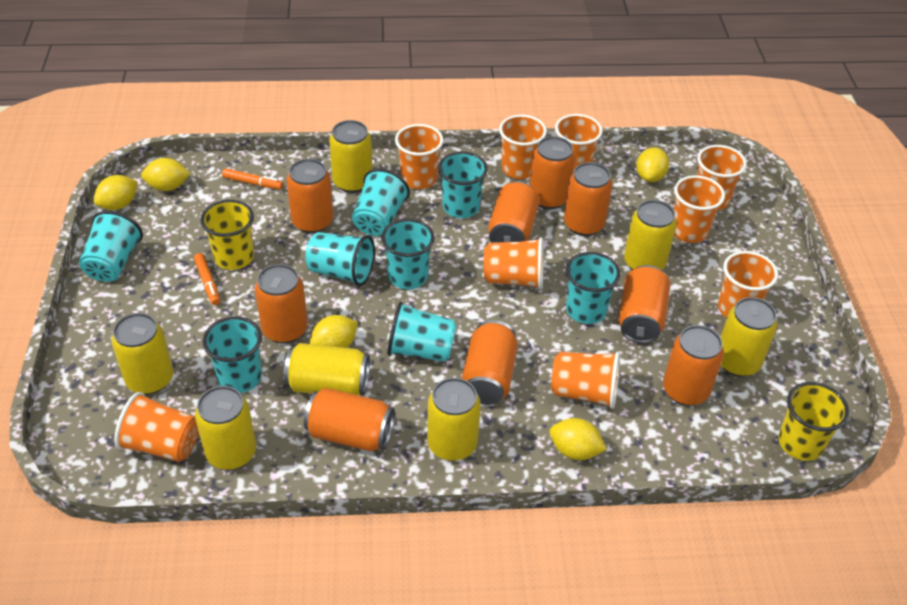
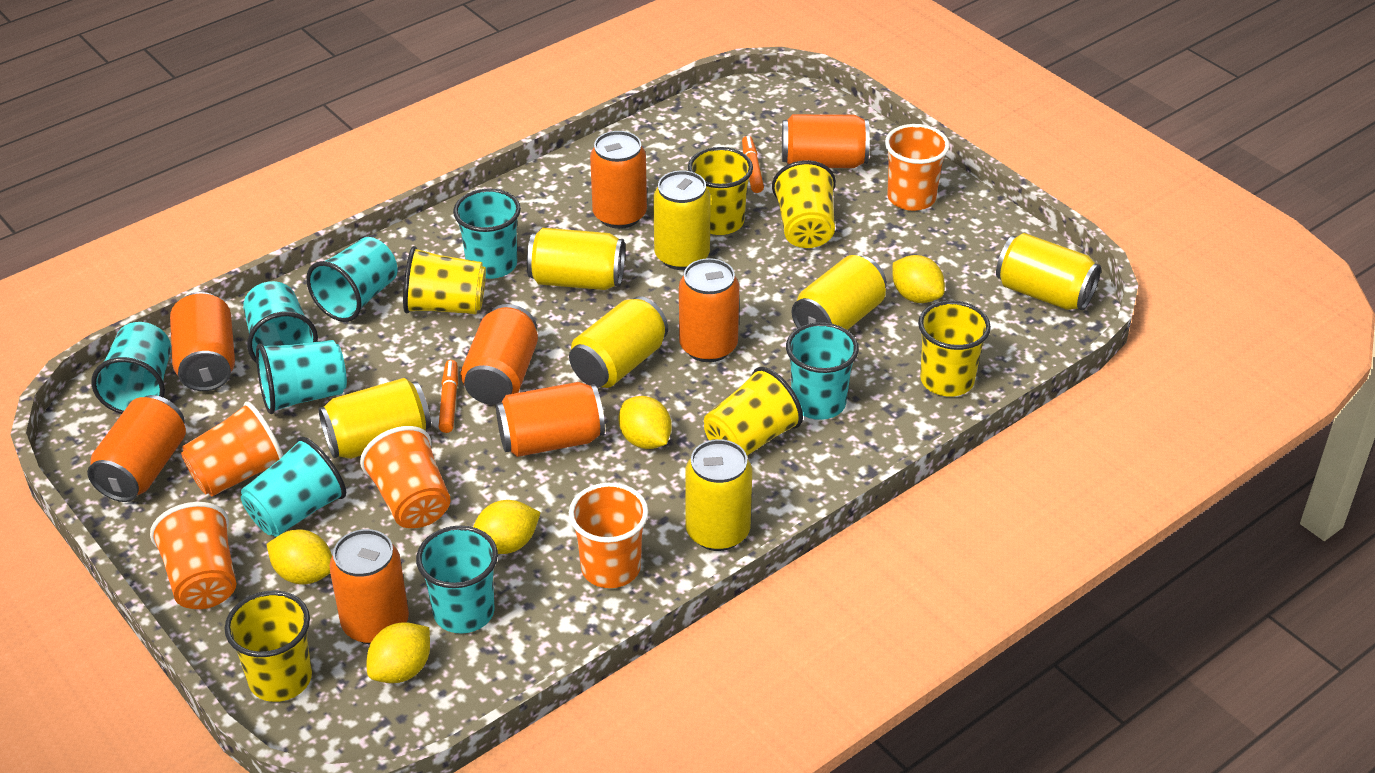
orange can: [255,264,308,343] [287,159,333,233] [304,388,395,451] [461,320,518,405] [488,181,540,243] [530,136,575,209] [564,162,613,236] [618,265,670,344] [663,325,724,406] = 9 -> [87,395,186,502] [170,292,235,391] [329,529,409,644] [461,304,538,405] [496,382,605,457] [590,131,647,229] [679,258,739,362] [782,114,870,168] = 8
orange cup: [115,392,199,462] [395,124,443,189] [484,237,544,290] [499,115,547,179] [551,352,620,409] [555,114,603,172] [674,175,725,243] [697,145,747,210] [718,251,778,318] = 9 -> [150,502,236,609] [181,401,284,497] [360,426,451,528] [569,483,648,588] [885,124,949,211] = 5
yellow cup: [200,200,254,270] [778,382,849,461] = 2 -> [224,590,312,702] [403,246,486,314] [688,147,753,235] [704,367,803,456] [772,160,836,248] [918,300,991,397] = 6

